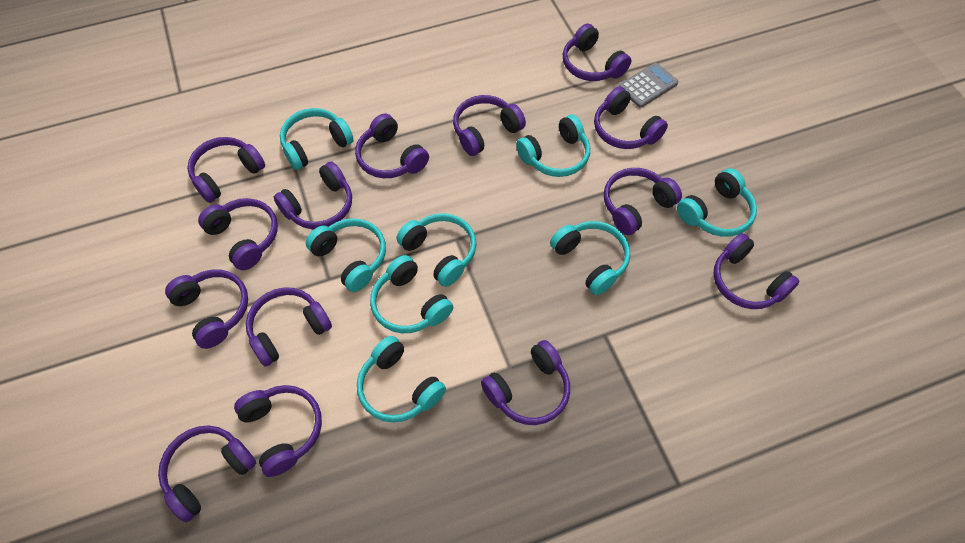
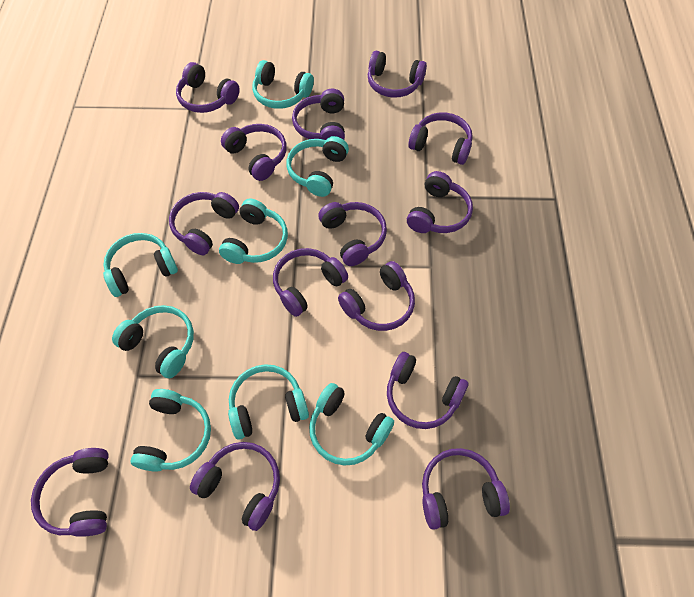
grey calculator: [618,63,678,108] = 1 -> none = 0

